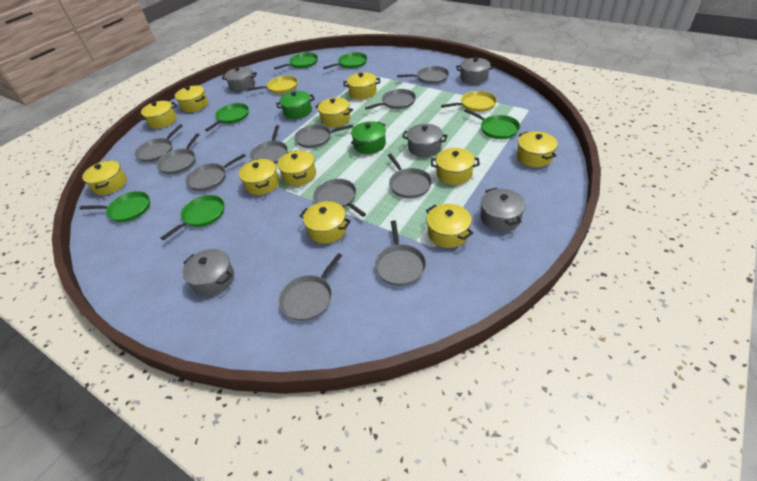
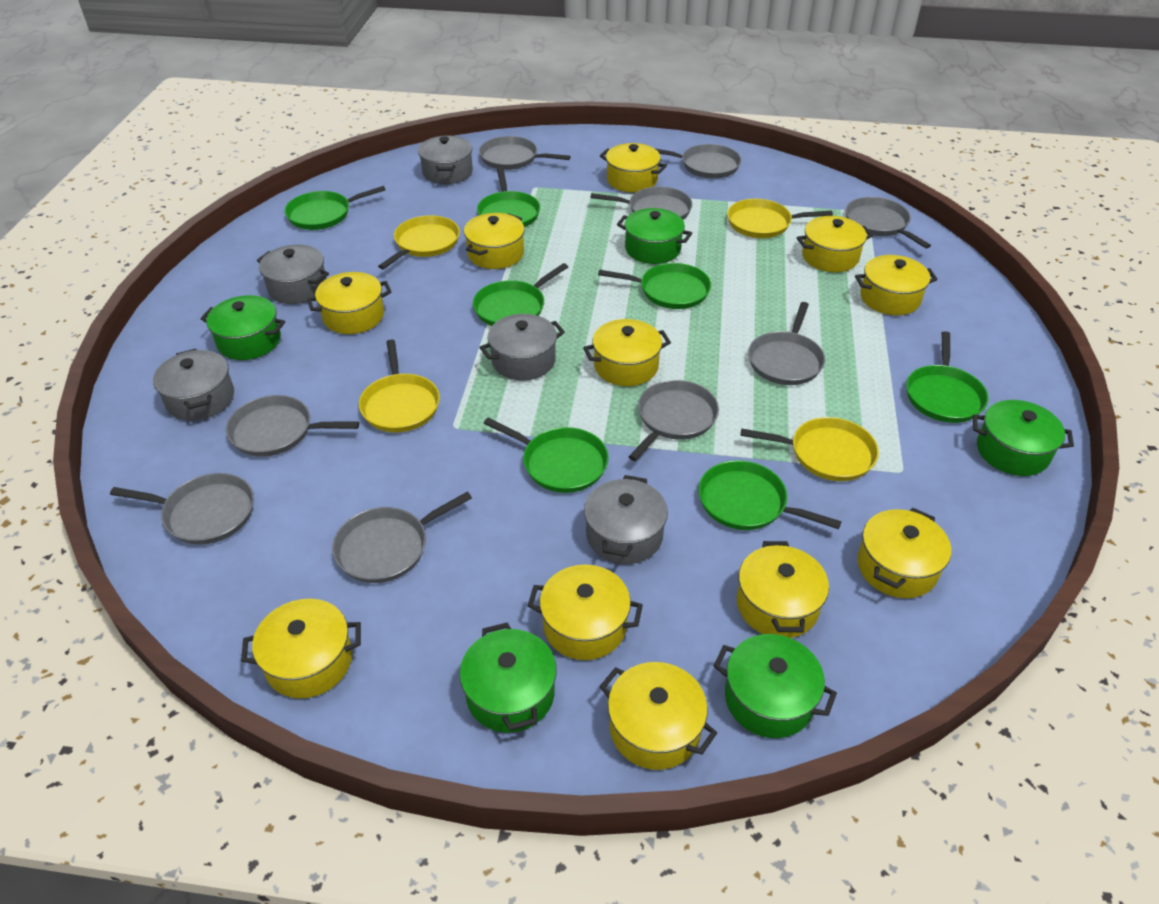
green pan: [80,191,150,222] [160,195,224,240] [205,103,249,131] [274,52,318,69] [323,52,367,69] [464,109,520,139] = 6 -> [285,186,386,230] [473,263,568,326] [477,168,540,227] [483,418,609,493] [598,263,711,309] [698,460,841,530] [906,331,989,423] = 7
green pot: [276,91,315,119] [351,121,386,154] = 2 -> [201,295,285,360] [460,623,557,733] [617,208,692,264] [714,634,837,738] [973,400,1074,476] = 5
grey pan: [135,124,182,162] [157,133,200,174] [185,154,246,191] [250,125,288,164] [279,253,342,321] [294,124,353,148] [314,179,366,217] [365,89,416,110] [375,220,426,286] [387,154,432,198] [397,66,449,84] = 11 -> [110,473,254,545] [226,395,359,457] [332,492,472,583] [479,136,571,170] [591,186,693,220] [628,380,719,461] [654,144,741,179] [748,302,825,385] [845,197,931,249] = 9
yellow pan: [247,76,298,94] [441,91,497,112] = 2 -> [359,339,440,433] [378,215,460,270] [727,199,833,238] [741,417,879,481] = 4

